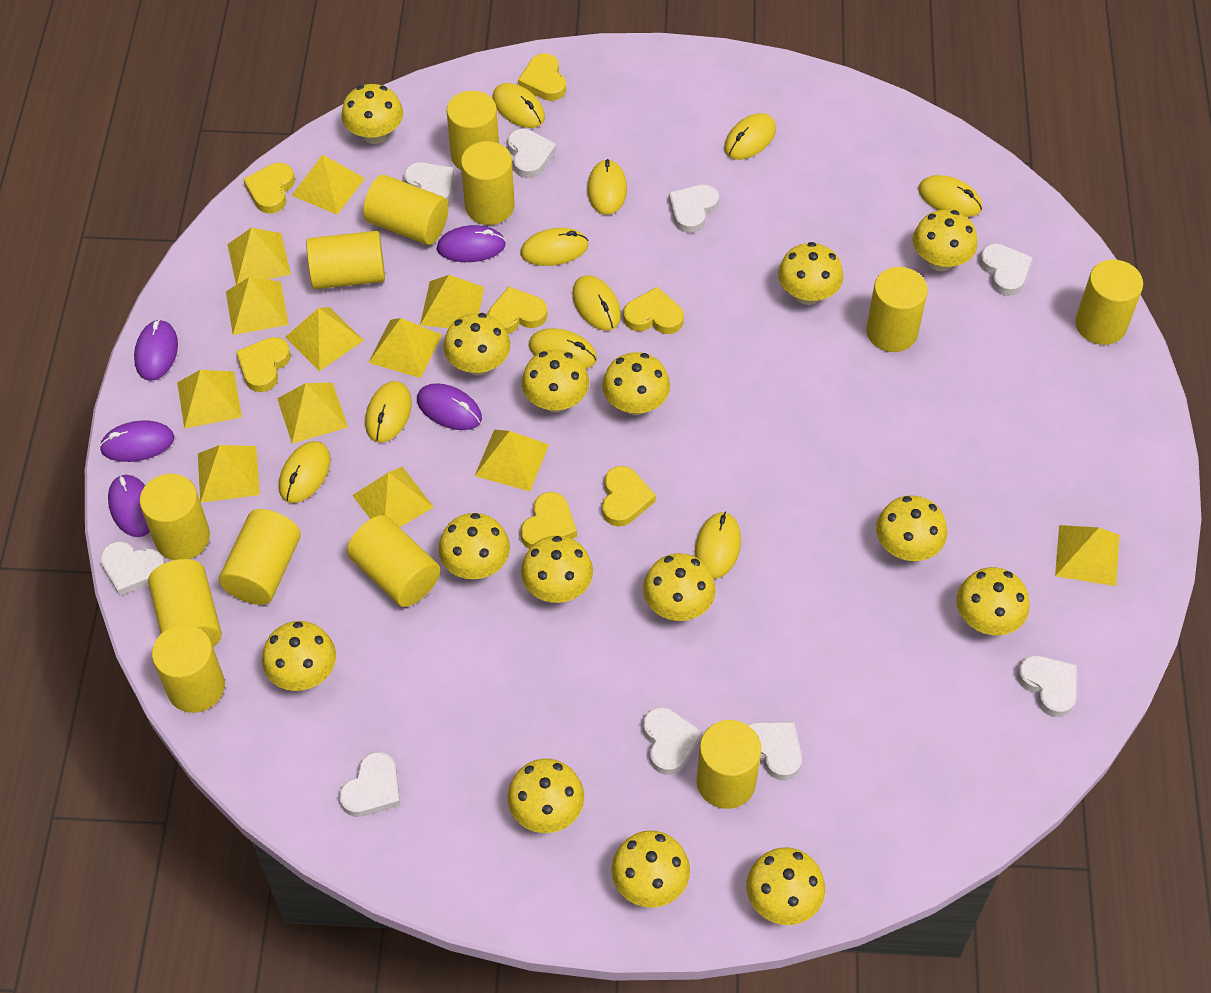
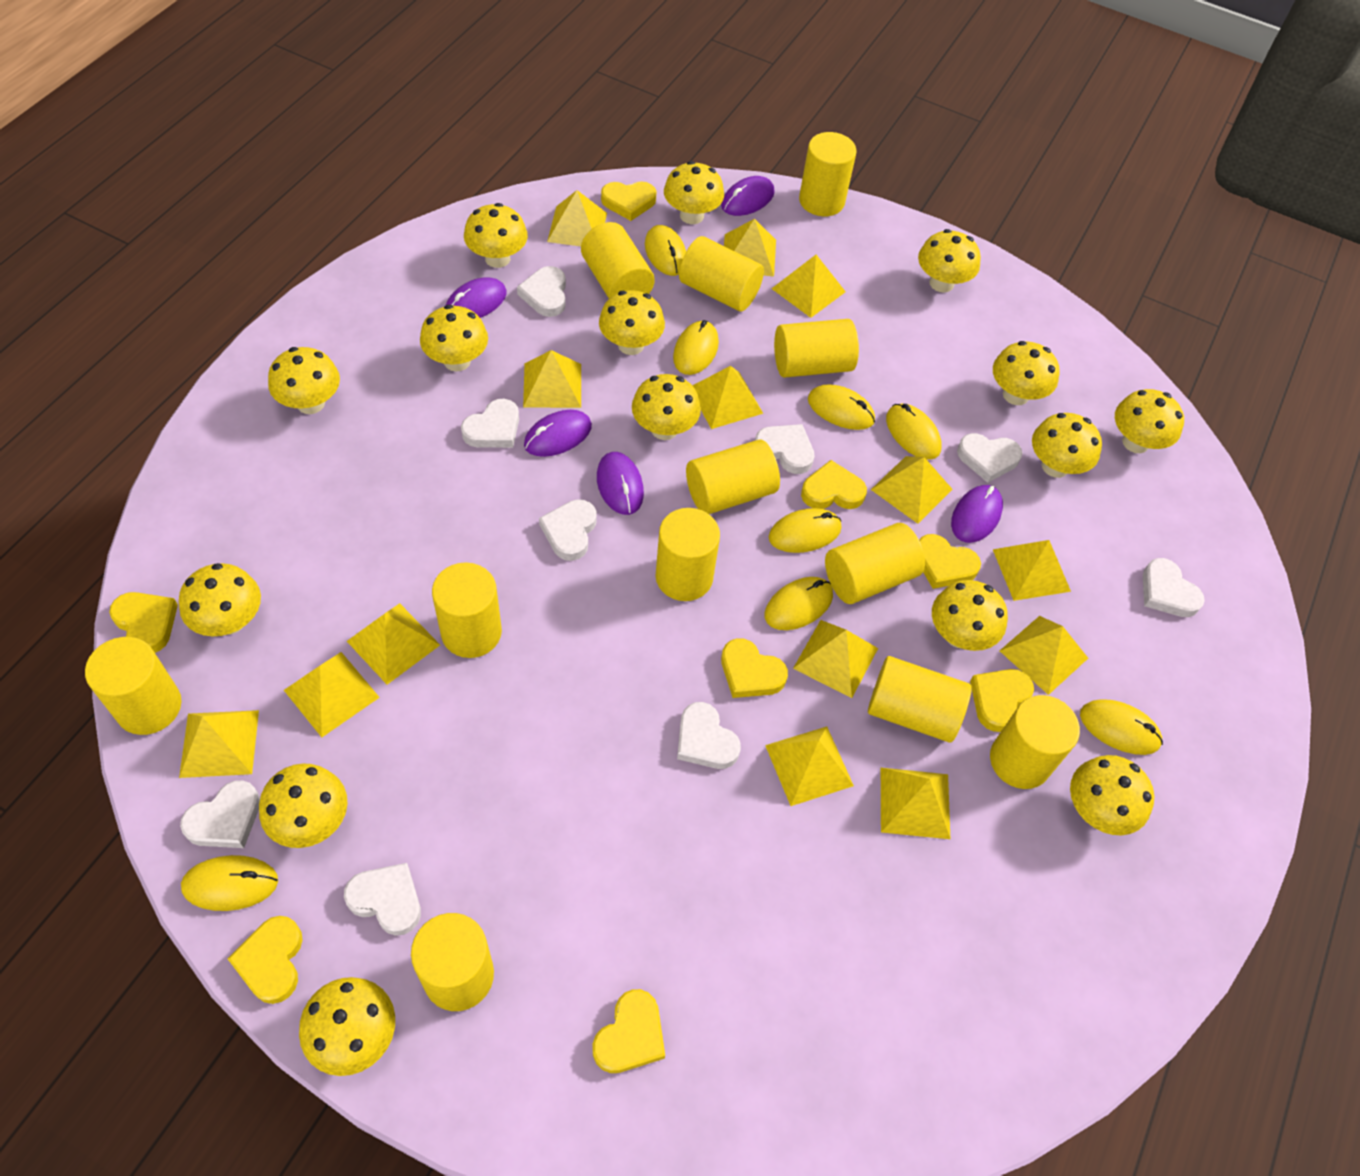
yellow heart: [236,337,291,392] [243,163,295,213] [488,286,547,334] [518,53,566,101] [521,492,577,549] [602,466,656,526] [623,287,684,334] = 7 -> [109,592,178,653] [228,916,303,1004] [593,989,665,1073] [601,181,657,221] [721,638,788,698] [801,460,867,509] [919,534,981,589] [970,669,1034,732] = 8
yellow mouse: [279,441,331,503] [365,381,412,443] [492,83,545,128] [521,228,589,266] [529,328,597,369] [572,275,621,331] [587,159,627,215] [695,512,741,579] [724,113,776,160] [918,175,982,217] = 10 -> [181,855,278,911] [645,225,686,276] [673,320,719,375] [764,577,833,630] [768,508,842,553] [808,384,875,430] [886,403,942,460] [1080,699,1163,755] = 8
yellow pyramid: [177,370,242,429] [198,445,260,503] [226,277,289,335] [227,228,291,285] [277,383,348,444] [285,307,364,371] [292,155,365,215] [352,467,434,528] [368,318,442,378] [420,275,484,328] [475,430,549,491] [1055,525,1119,586] = 12 -> [179,710,259,778] [284,652,380,737] [347,603,440,685] [523,350,581,408] [547,190,607,246] [692,366,763,429] [724,219,776,277] [765,726,854,806] [772,255,846,318] [793,620,878,698] [871,456,953,524] [881,768,950,839] [993,540,1071,601] [1000,616,1088,695] = 14

